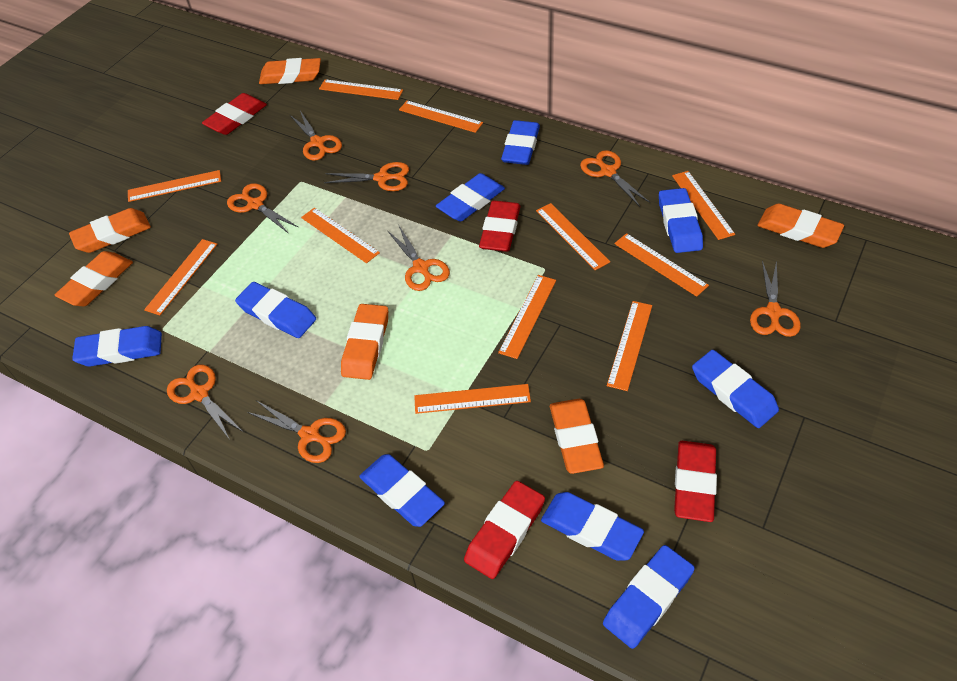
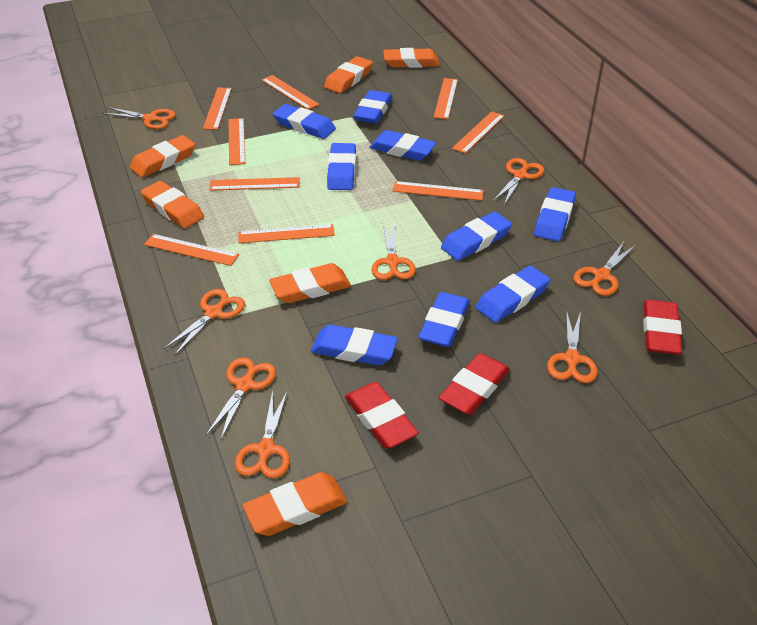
orange ruler: [128,170,221,202] [144,239,218,316] [301,208,380,263] [319,79,403,100] [399,100,483,133] [414,384,531,414] [498,275,556,359] [536,203,610,270] [607,301,652,391] [614,233,709,297] [672,171,735,240] = 11 -> [144,234,239,266] [203,88,232,130] [209,177,299,191] [228,118,245,165] [238,224,335,243] [261,75,320,110] [393,181,484,201] [433,78,458,119] [452,111,505,154] = 9
red eraser: [202,93,267,135] [464,481,545,579] [479,201,521,252] [674,441,717,522] = 4 -> [345,382,419,449] [439,353,510,415] [643,300,682,355] = 3

